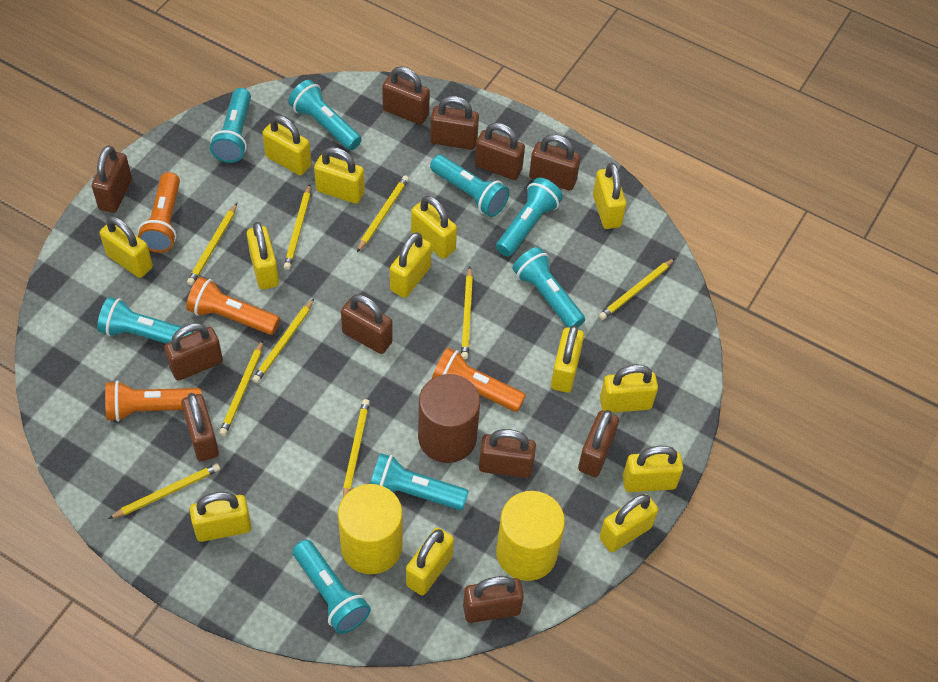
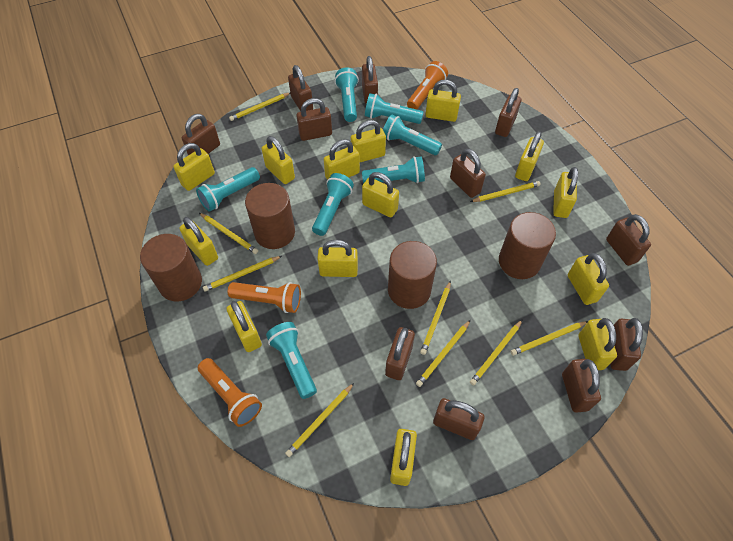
brown cylinder: [418,374,480,463] = 1 -> [140,234,202,301] [245,183,295,249] [388,241,437,309] [499,212,556,279] = 4
orange flashlight: [105,380,202,422] [138,172,180,252] [186,277,280,335] [432,347,526,412] = 4 -> [198,358,262,427] [228,282,301,313] [407,61,448,109] = 3
turquoise flashlight: [97,297,194,344] [210,88,251,163] [288,80,362,150] [293,539,371,634] [370,453,469,510] [430,155,509,217] [496,177,563,257] [512,247,585,328] = 8 -> [196,167,260,212] [266,322,317,399] [312,173,354,236] [335,67,359,122] [362,156,425,184] [365,93,424,124] [383,115,442,155] = 7
yellow cylinder: [338,484,403,574] [496,491,565,581] = 2 -> none = 0
yellow padlock: [100,216,153,278] [190,492,251,542] [247,222,279,289] [262,115,311,176] [314,147,365,204] [390,232,432,298] [406,527,454,596] [411,196,457,259] [551,325,584,393] [593,163,626,229] [599,494,658,552] [600,365,658,413] [623,446,683,492] = 13 -> [173,143,215,191] [179,217,218,266] [227,301,262,352] [262,136,295,184] [317,240,358,277] [324,139,360,180] [351,120,386,162] [362,172,399,217] [390,429,417,486] [425,80,461,122] [515,131,544,181] [553,167,578,218] [568,253,609,305] [579,318,617,370] = 14

